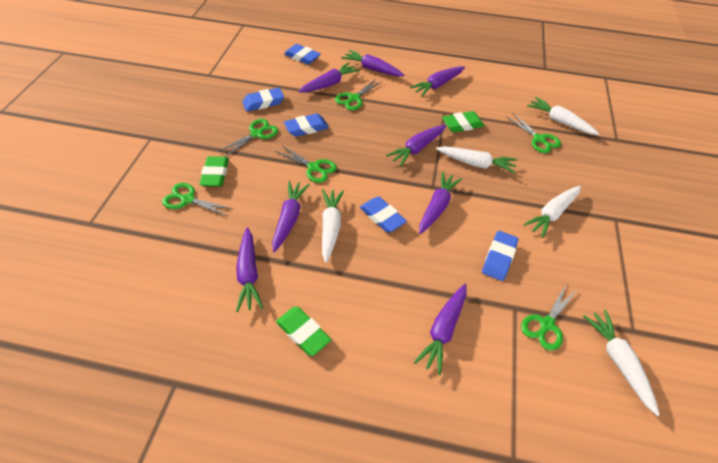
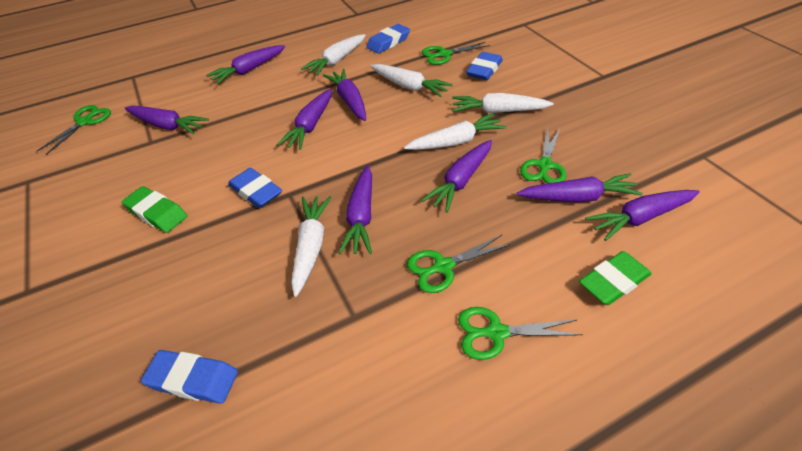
blue eraser: [242,88,284,112] [284,44,321,65] [284,114,329,137] [360,197,407,232] [482,231,518,281] = 5 -> [141,350,238,404] [228,168,282,208] [366,24,410,54] [466,52,503,80] = 4
green eraser: [199,156,229,187] [276,307,331,356] [442,111,484,132] = 3 -> [122,186,187,233] [579,251,652,305] = 2
green scissors: [162,183,233,216] [218,119,278,157] [275,145,337,183] [335,79,383,110] [506,113,561,153] [521,285,578,351] = 6 -> [37,105,111,155] [407,235,511,293] [422,42,490,65] [458,307,583,360] [520,127,566,183] = 5

